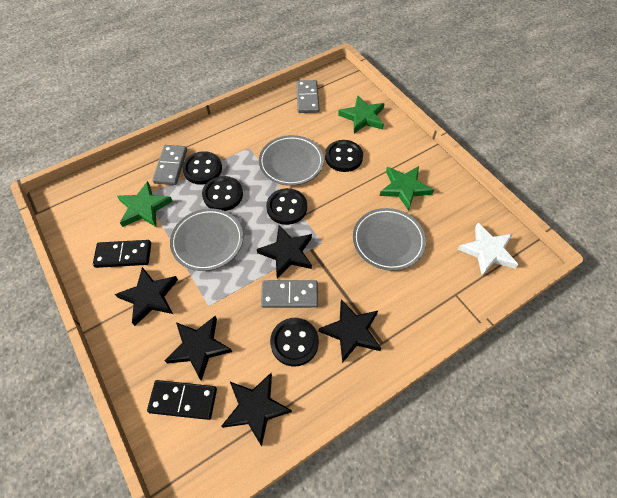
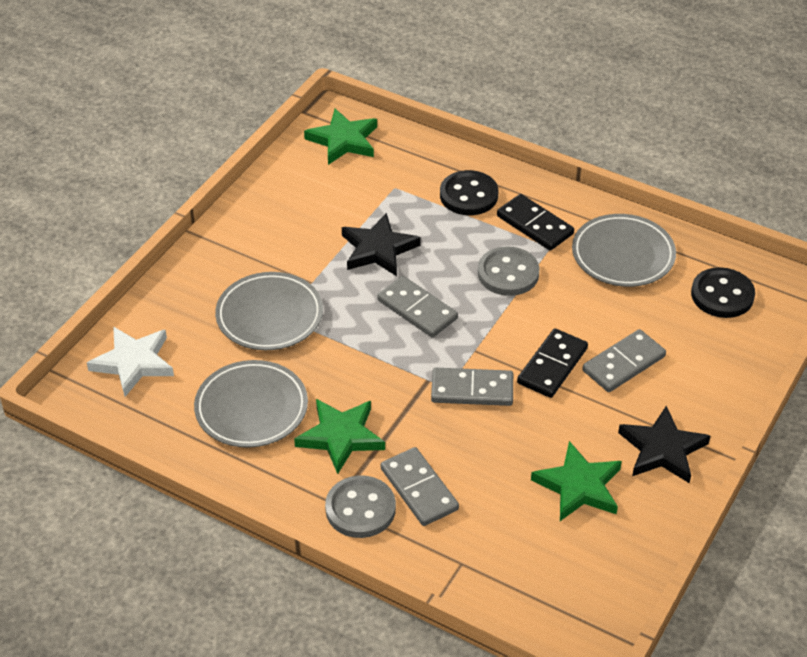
black button: [182,151,222,185] [202,176,243,211] [266,188,307,225] [270,318,319,367] [325,140,363,172] = 5 -> [440,170,498,215] [691,267,755,318] = 2
black star: [115,267,178,326] [165,316,232,381] [222,373,292,446] [257,226,312,279] [319,300,381,363] = 5 -> [342,213,421,276] [618,406,710,483] = 2
grey button: none = 0 -> [325,475,396,538] [478,246,540,296] = 2
grey domino: [152,145,187,185] [261,280,318,308] [296,80,319,113] = 3 -> [377,276,458,337] [381,447,459,526] [431,368,513,406] [582,329,666,392] = 4

